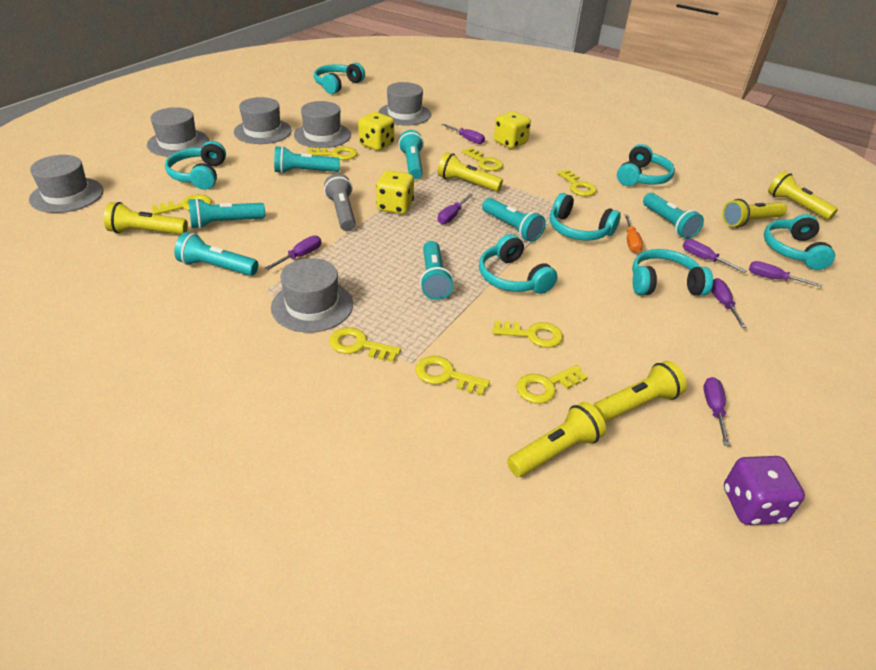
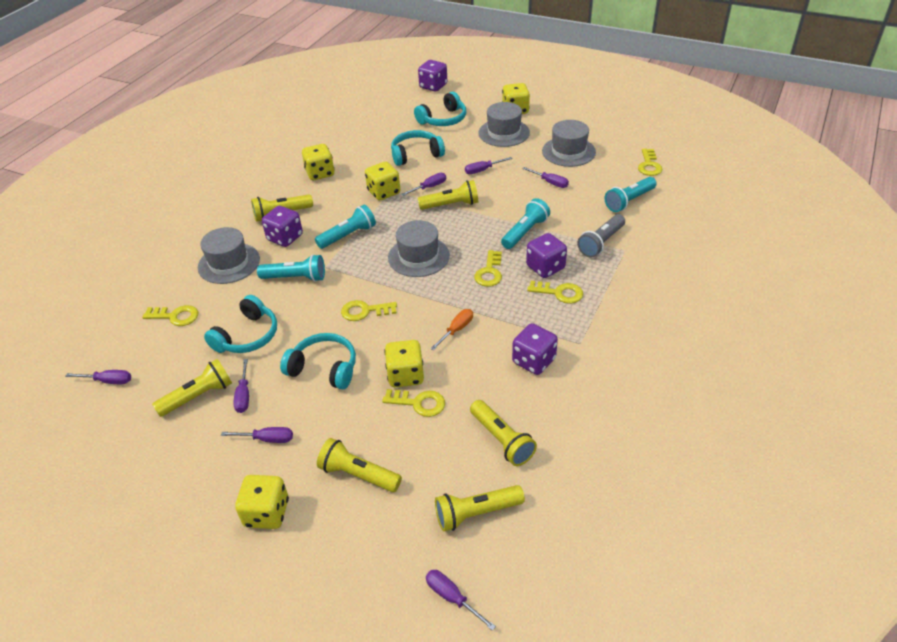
grey hat: [29,155,104,213] [147,107,209,157] [234,97,292,144] [271,258,353,333] [294,101,351,148] [378,82,431,126] = 6 -> [198,227,260,284] [388,220,450,277] [478,102,530,147] [542,120,596,167] = 4
purple dice: [724,456,805,525] = 1 -> [262,206,303,247] [418,60,447,91] [512,323,558,375] [526,233,567,278] = 4
turquoise flashlight: [174,232,258,276] [188,198,265,229] [274,146,340,174] [398,130,424,179] [420,241,454,300] [482,198,546,242] [643,193,704,239] = 7 -> [257,254,325,282] [315,204,376,249] [501,198,550,249] [605,177,657,212] = 4
turquoise headphones: [165,141,226,190] [314,63,365,94] [479,234,558,294] [550,193,621,240] [617,144,675,186] [632,249,713,296] [764,214,835,270] = 7 -> [204,295,277,353] [280,333,356,390] [391,130,445,166] [414,92,466,126] = 4
yellow dice: [358,112,394,151] [376,171,414,214] [494,111,531,149] = 3 -> [235,475,289,529] [302,144,335,180] [365,162,400,201] [384,340,424,387] [502,83,530,114] = 5
yellow key: [152,194,212,215] [307,147,357,160] [329,327,401,362] [415,356,490,396] [462,148,503,171] [493,321,563,348] [516,365,588,404] [557,169,597,196] = 8 -> [142,305,198,326] [341,300,397,321] [382,389,445,417] [474,250,502,287] [527,281,583,304] [638,149,663,176] = 6

